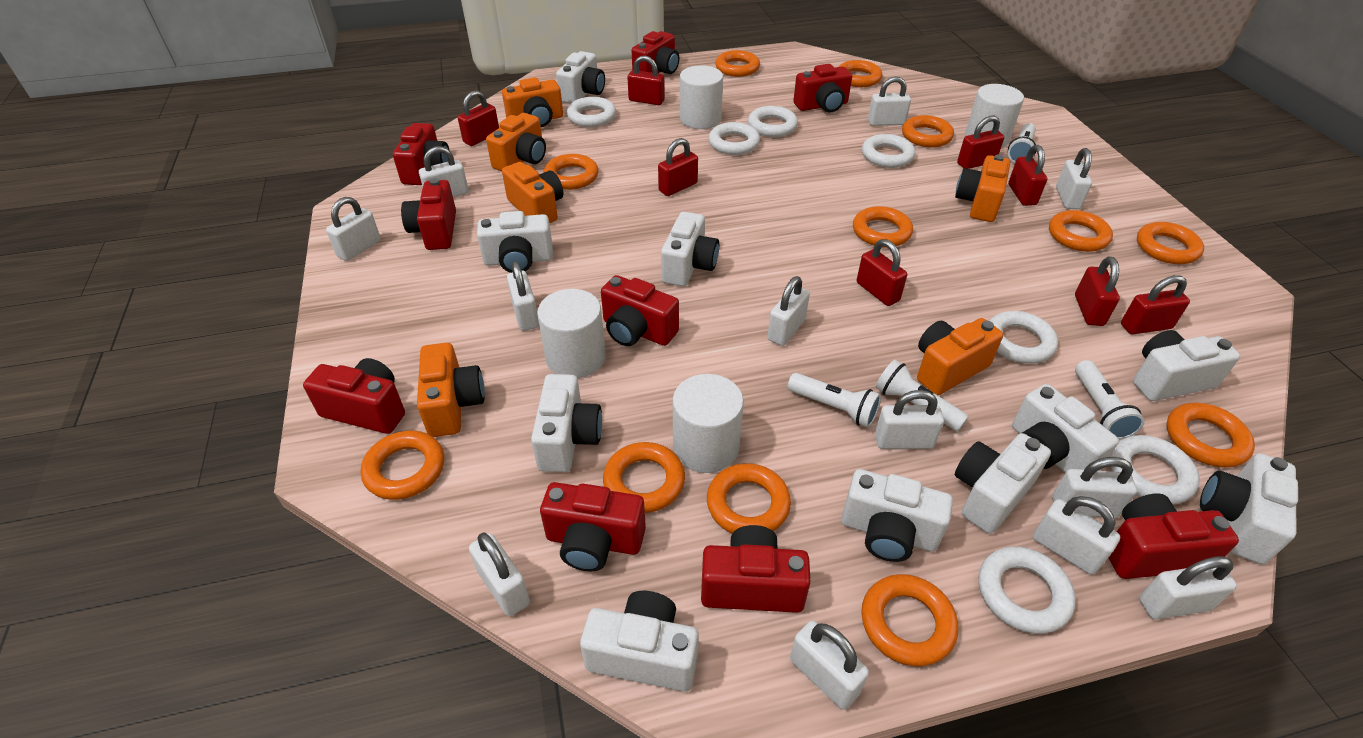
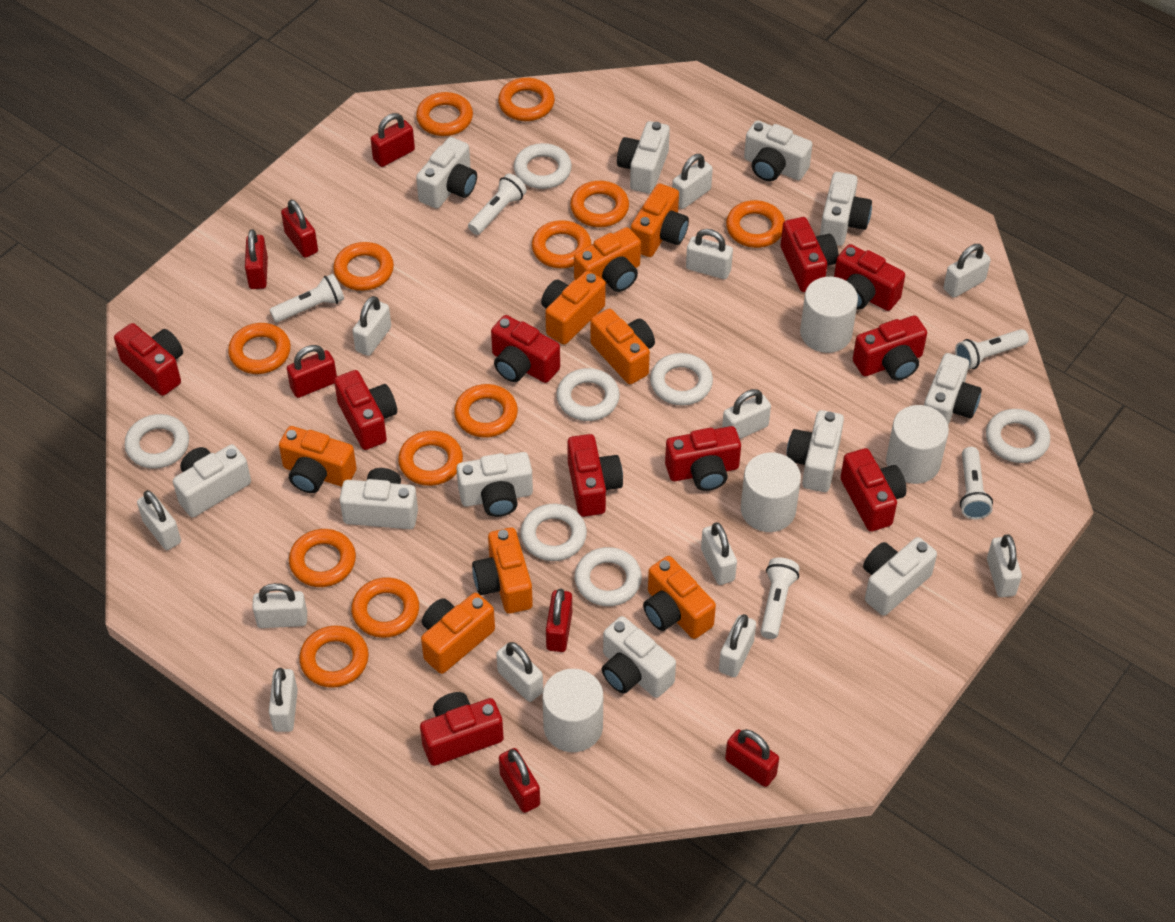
orange camera: [417,343,485,437] [486,113,546,171] [502,77,563,127] [502,162,563,223] [917,318,1003,395] [955,154,1010,222] = 6 -> [279,426,357,493] [421,593,495,674] [472,528,533,614] [541,271,606,345] [574,227,641,292] [590,309,655,384] [631,183,689,257] [643,556,716,639] = 8
red camera: [303,358,405,434] [393,123,449,185] [401,178,456,250] [540,482,646,571] [601,275,679,346] [631,31,679,74] [701,525,811,613] [793,64,852,112] [1109,493,1239,579] = 9 -> [114,323,183,396] [334,370,397,450] [420,692,504,766] [491,315,560,383] [567,434,623,517] [665,426,741,491] [781,217,838,292] [834,244,905,311] [840,448,907,532] [853,315,927,381] = 10
red padlock: [458,90,499,146] [627,55,665,105] [658,138,698,196] [857,239,907,306] [957,116,1004,169] [1008,145,1048,206] [1075,257,1120,326] [1121,275,1190,334] = 8 -> [245,229,268,289] [281,199,318,258] [287,345,337,398] [371,113,415,167] [499,748,540,813] [546,589,572,652] [725,729,779,787] = 7
white camera: [477,211,553,273] [531,374,602,472] [556,51,605,104] [580,591,699,692] [661,212,719,287] [842,469,953,562] [955,433,1051,534] [1012,384,1119,473] [1133,330,1240,401] [1200,453,1298,564] = 10 -> [173,444,251,517] [339,468,418,529] [416,137,477,209] [456,452,533,517] [602,616,676,698] [617,121,670,194] [744,120,813,181] [787,410,844,492] [820,172,872,246] [863,537,937,616] [924,353,982,425] = 11
white flashlight: [788,373,881,428] [876,360,969,431] [1008,123,1036,163] [1075,360,1145,440] = 4 -> [269,274,344,323] [468,173,527,235] [760,557,800,639] [955,329,1029,370] [960,447,993,520] = 5

